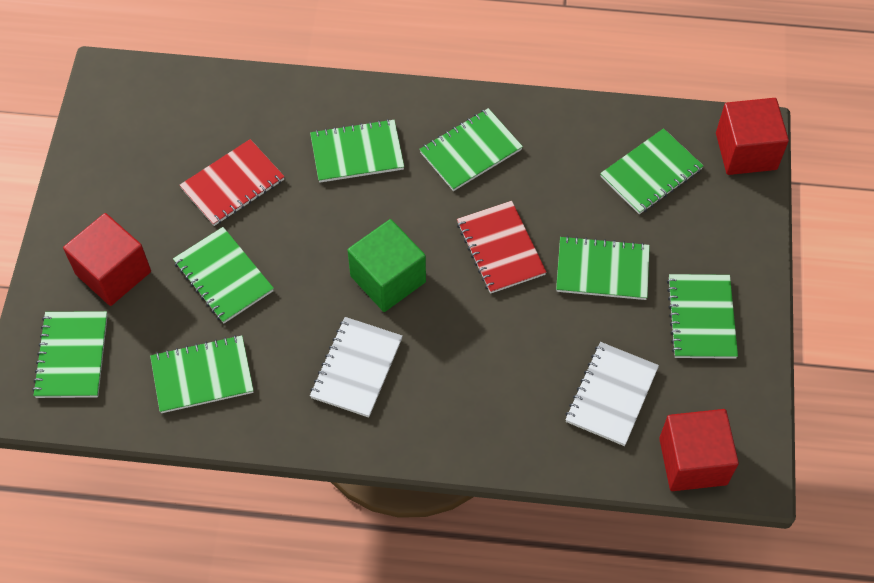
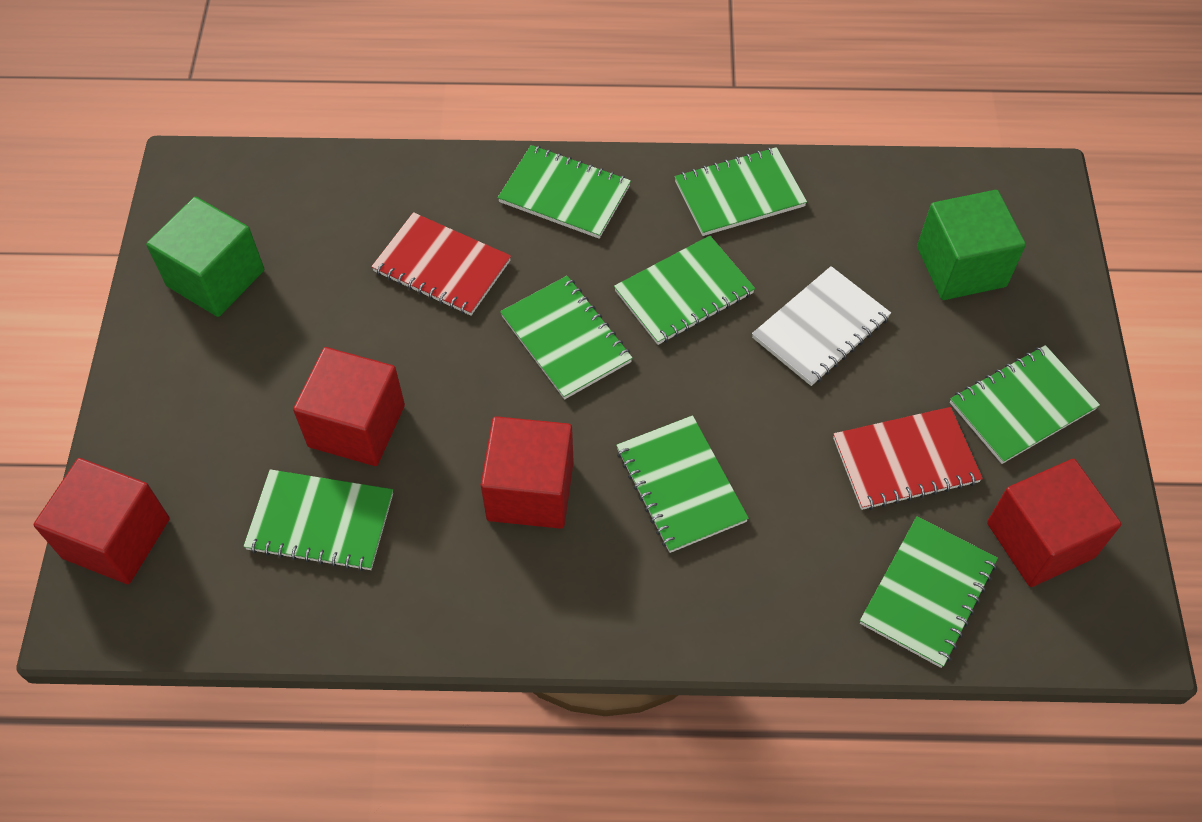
green cube: [347,219,426,312] = 1 -> [146,197,264,317] [917,190,1026,300] = 2
red cube: [63,213,151,306] [659,409,739,491] [716,98,789,175] = 3 -> [33,458,170,584] [293,347,405,466] [481,416,574,529] [987,459,1121,587] = 4
white notebook: [310,317,403,418] [565,342,659,446] = 2 -> [752,266,891,386] = 1

